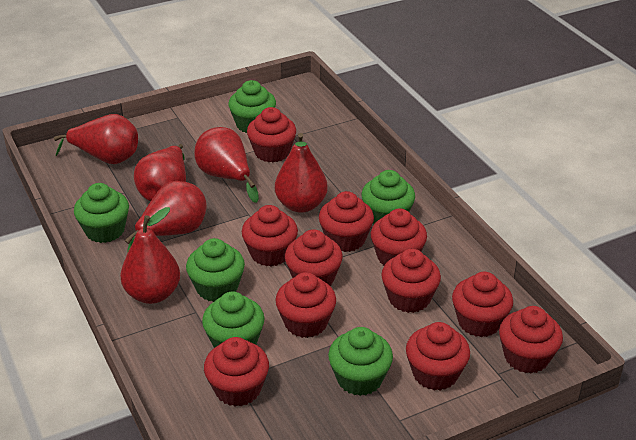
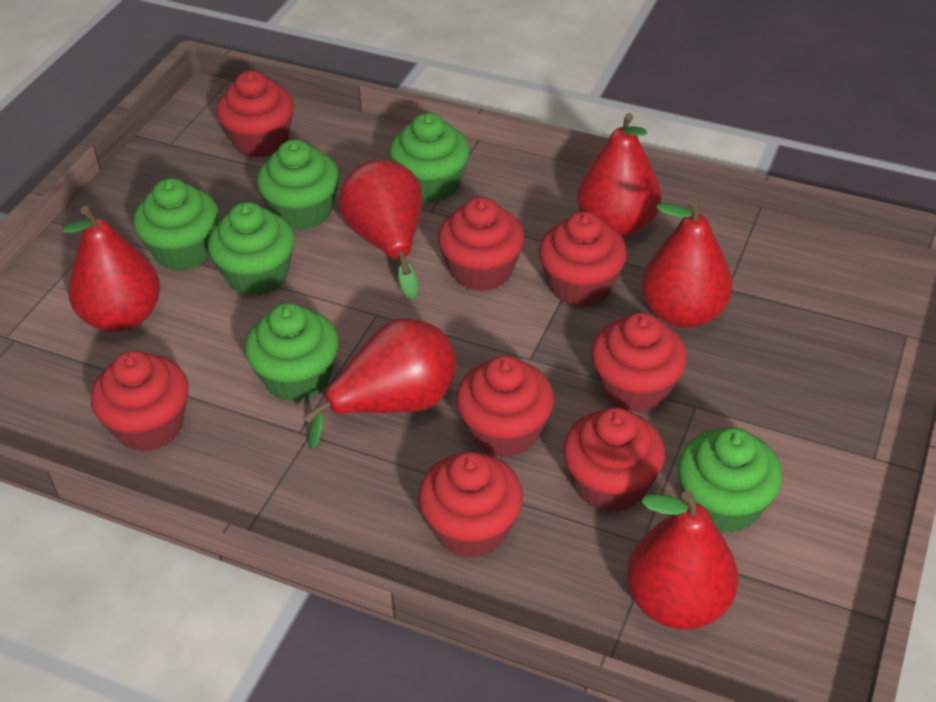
red cupcake: [204,337,269,406] [242,205,298,267] [247,107,296,162] [275,272,336,338] [285,229,343,286] [319,191,374,252] [371,209,427,266] [381,249,441,313] [406,322,470,391] [452,272,513,337] [499,306,563,374] = 11 -> [91,351,189,452] [216,70,294,158] [418,452,523,558] [438,197,525,292] [456,356,554,458] [539,211,627,307] [563,408,665,512] [591,313,687,413] = 8

